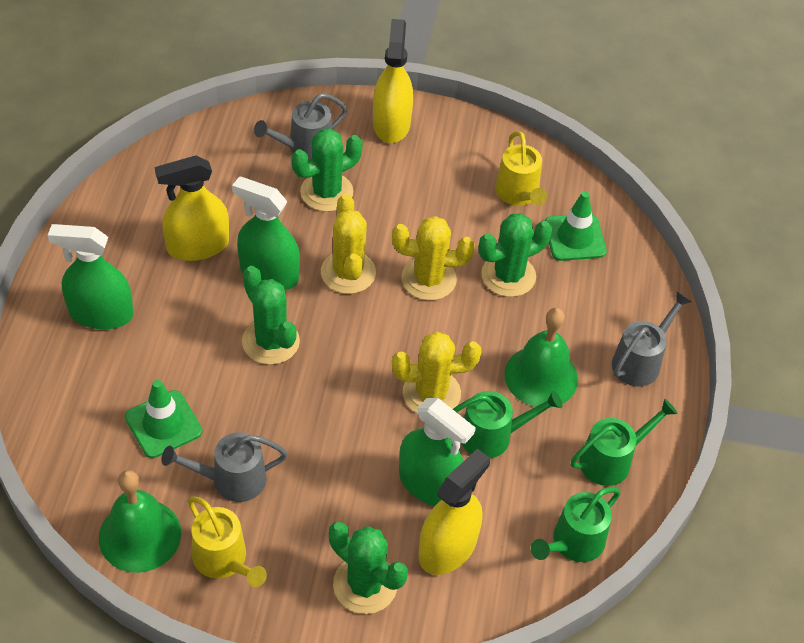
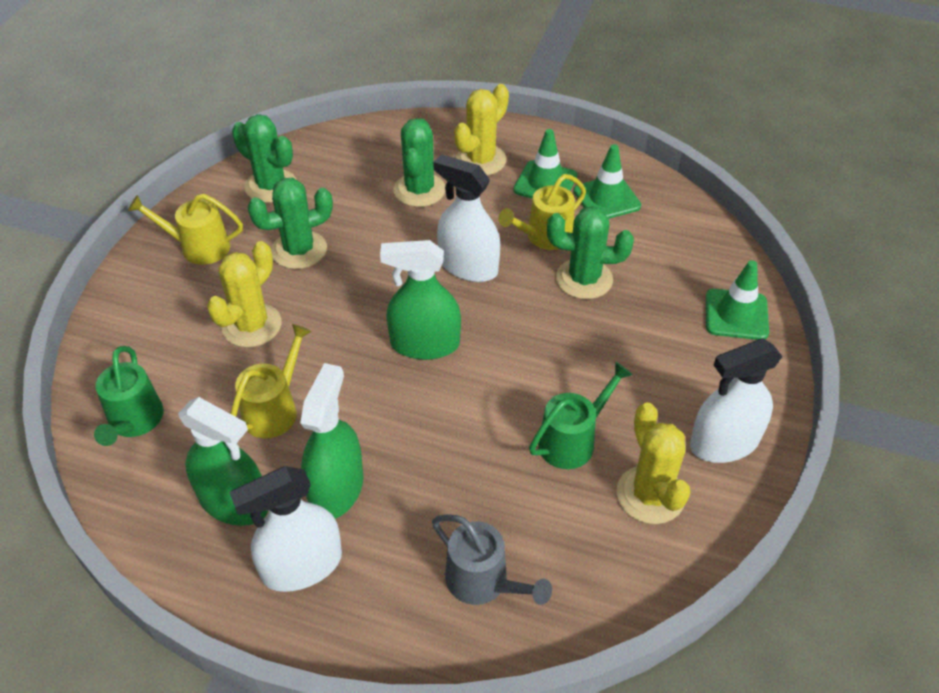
green bell: [99,470,181,573] [504,308,578,408] = 2 -> none = 0
green traffic cone: [125,380,202,458] [545,191,607,261] = 2 -> [513,129,577,199] [574,144,641,219] [706,260,769,340] = 3
green watering can: [453,390,562,458] [531,487,621,562] [571,399,678,486] = 3 -> [94,346,164,446] [529,362,633,469] = 2
grey watering can: [162,432,288,502] [254,93,347,160] [612,291,692,386] = 3 -> [432,514,552,605] = 1
white spray bottle: none = 0 -> [229,466,342,592] [433,154,500,282] [690,339,783,463] = 3
yellow spray bottle: [155,155,229,261] [373,19,413,143] [419,448,490,575] = 3 -> none = 0
yellow watering can: [188,496,267,587] [495,131,547,206] = 2 -> [128,194,243,265] [231,324,312,438] [498,174,586,250] = 3

